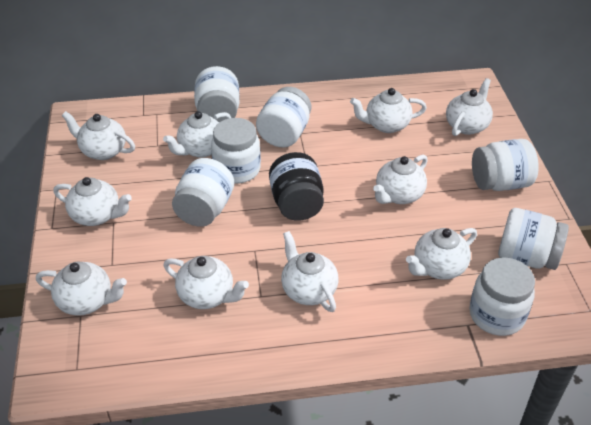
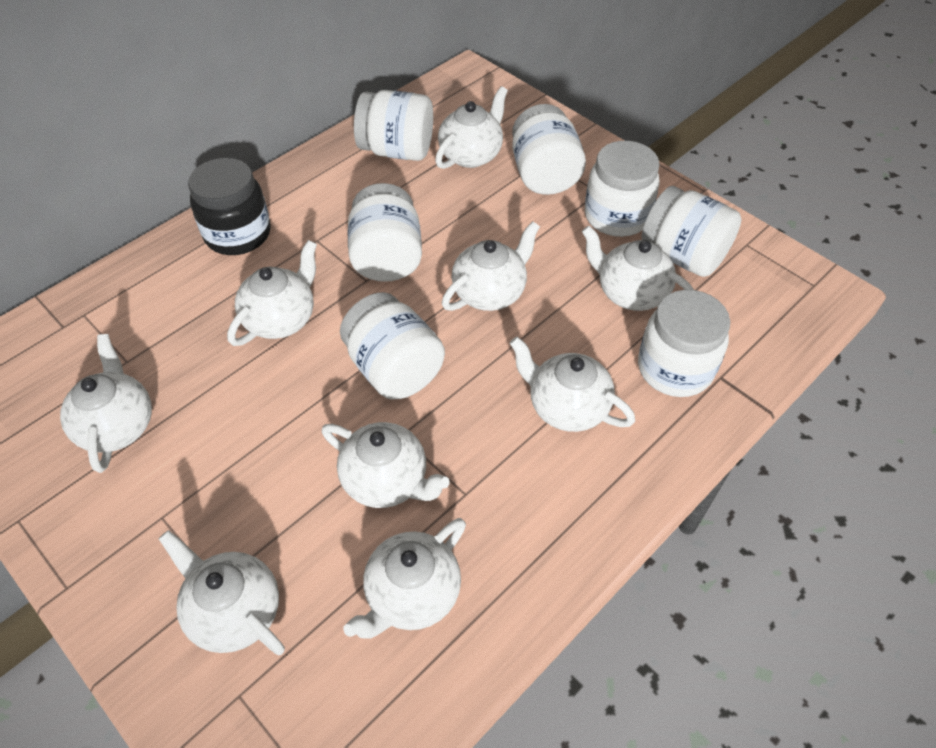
white teapot: [36,262,127,316] [53,177,132,226] [62,111,135,160] [163,111,231,158] [163,256,249,309] [281,231,338,312] [350,88,427,133] [373,155,428,204] [406,228,477,280] [446,78,493,136] = 10 -> [60,334,152,473] [159,530,285,655] [227,240,317,346] [322,422,450,508] [343,518,466,639] [435,86,508,169] [442,221,540,311] [509,337,635,432] [582,226,694,311] = 9

